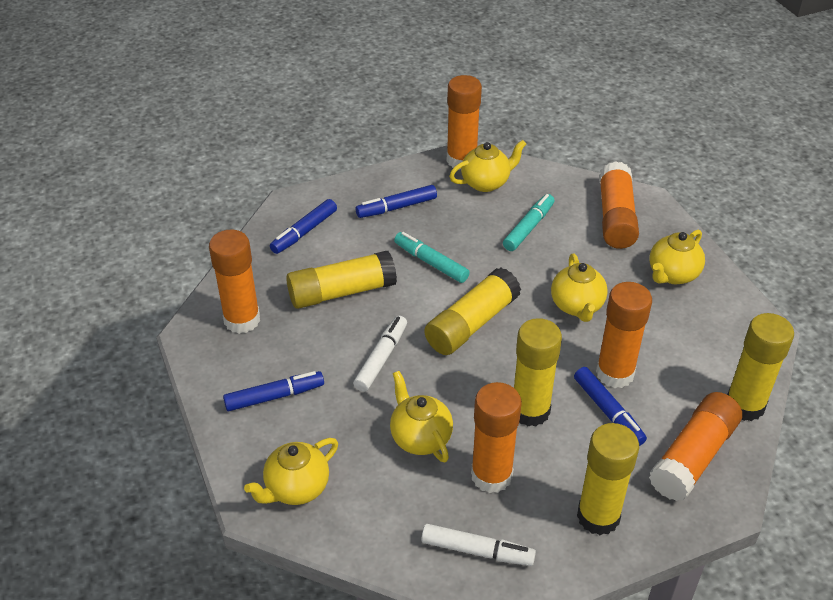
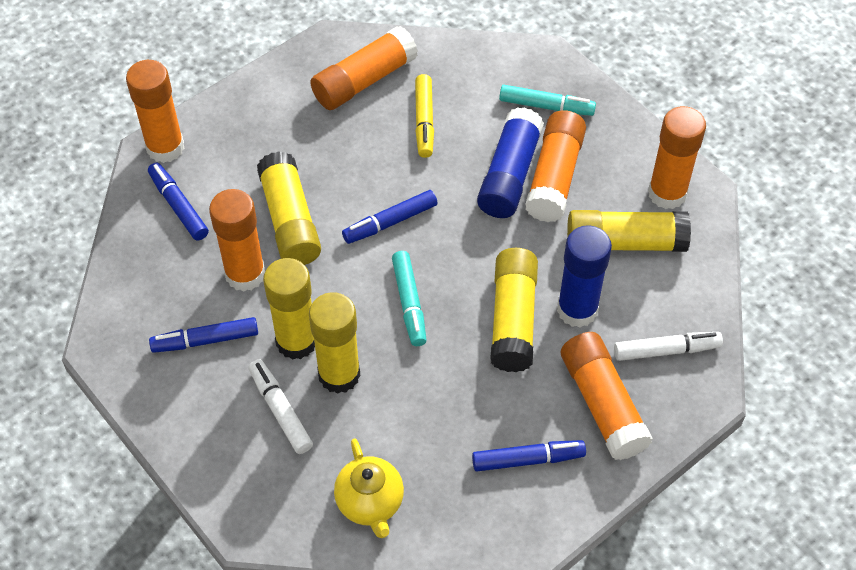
blue glue stick: none = 0 -> [477,107,544,218] [557,225,612,328] = 2
yellow marker: none = 0 -> [415,74,434,158] = 1
yellow teapot: [244,438,338,505] [390,371,453,462] [449,140,526,192] [551,253,608,322] [650,230,705,284] = 5 -> [334,438,404,538] = 1

